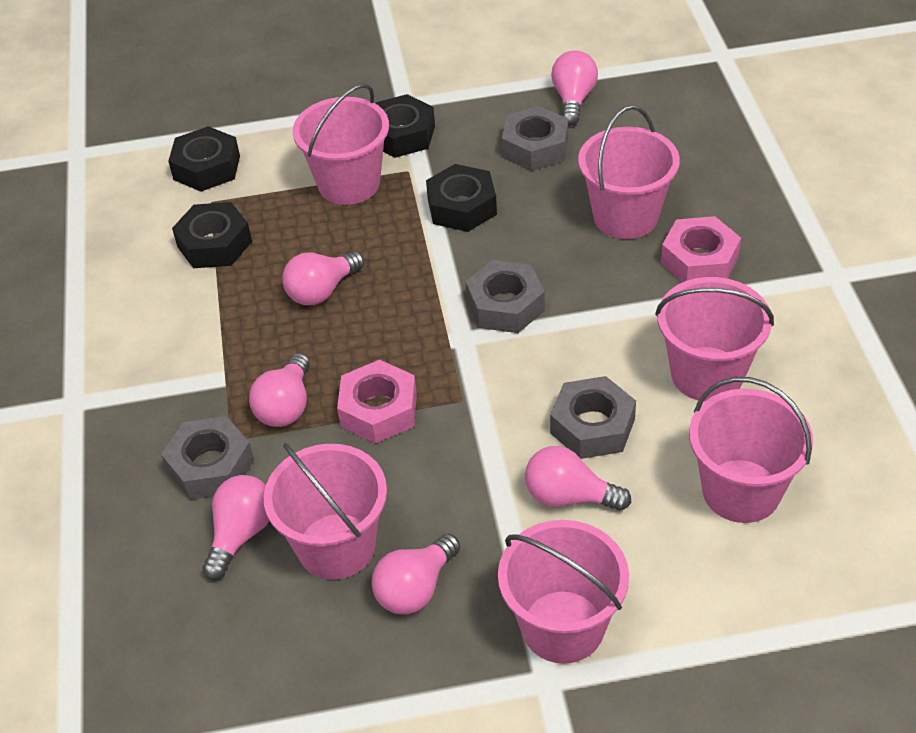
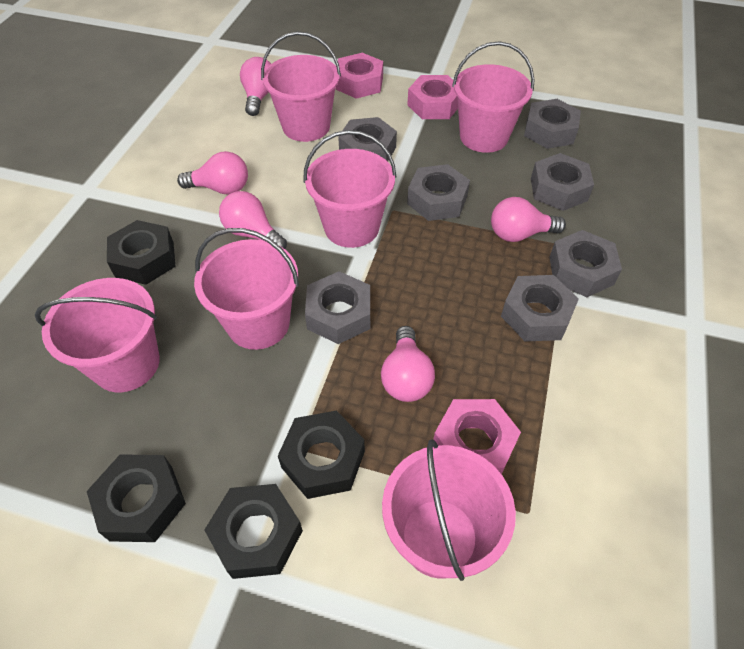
grey nut: [161,416,254,500] [466,260,545,333] [502,106,568,171] [550,376,636,459] = 4 -> [305,271,370,344] [338,117,397,162] [407,164,470,221] [501,275,579,342] [524,99,581,149] [531,153,594,211] [549,230,622,297] = 7
pink light bulb: [203,475,269,580] [249,353,310,427] [282,251,364,305] [371,534,460,614] [525,446,631,511] [551,51,598,125] = 6 -> [177,151,248,195] [219,191,287,249] [240,57,271,116] [381,326,435,402] [491,197,566,242] = 5
pink nut: [337,360,417,444] [661,216,741,283] = 2 -> [335,53,383,99] [407,75,458,119] [433,399,521,474] = 3

